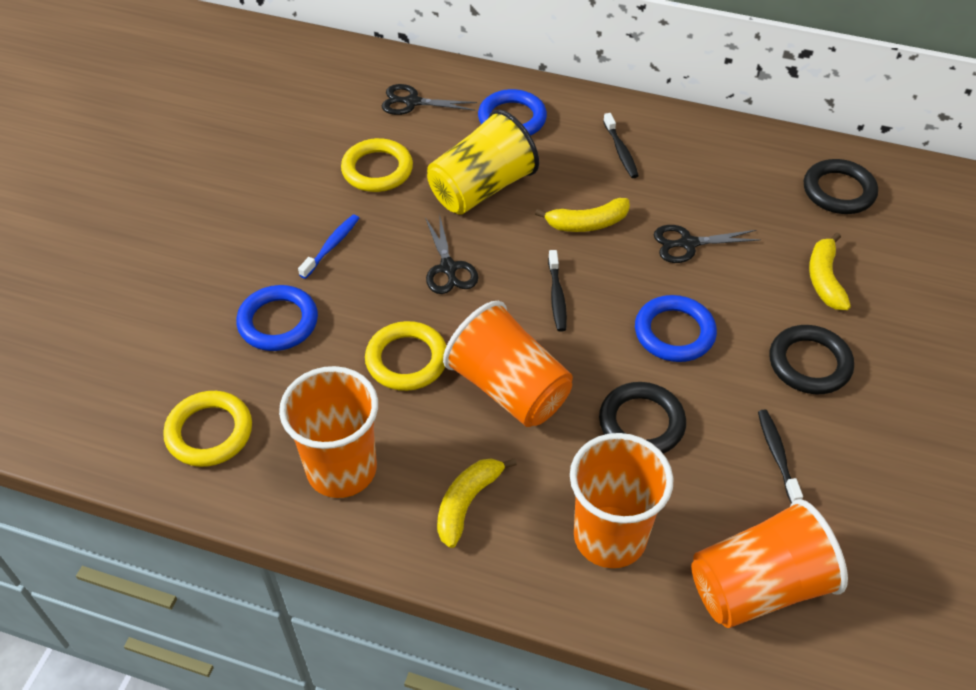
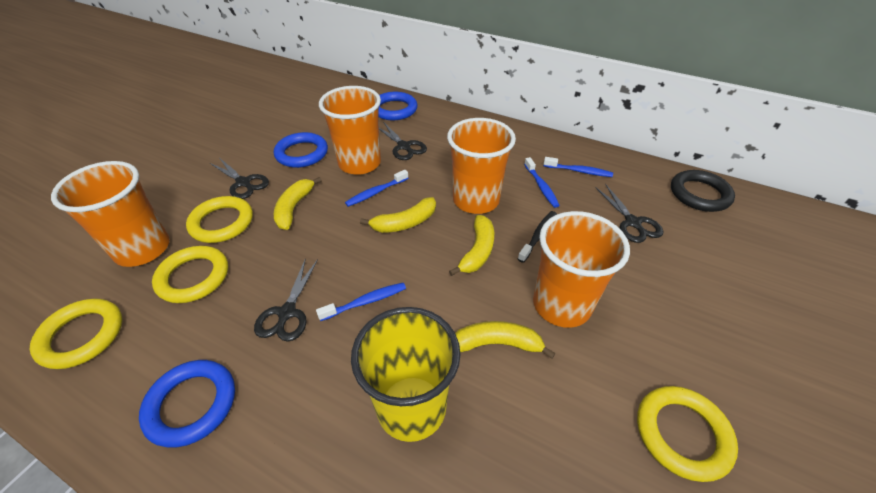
black ring: [599,382,686,454] [770,325,854,394] [804,159,878,214] = 3 -> [671,170,735,212] = 1
black scissors: [382,84,477,115] [425,217,479,294] [654,225,761,263] = 3 -> [210,159,269,199] [254,258,318,342] [379,122,427,160] [595,184,663,243] = 4
black toothbrush: [548,250,567,332] [603,113,639,178] [758,410,803,503] = 3 -> [518,211,557,263] = 1
blue toothbrush: [298,214,359,279] = 1 -> [316,283,406,321] [345,170,409,207] [524,157,560,208] [544,157,613,177] = 4
yellow banana: [437,458,517,548] [535,198,630,232] [809,233,851,310] = 3 -> [274,177,322,230] [360,197,436,233] [449,215,494,276] [455,321,556,359] = 4
yellow ring: [163,391,252,467] [341,138,413,192] [365,321,446,391] = 3 -> [30,299,122,369] [152,246,228,303] [186,196,253,243] [637,386,738,482] = 4

